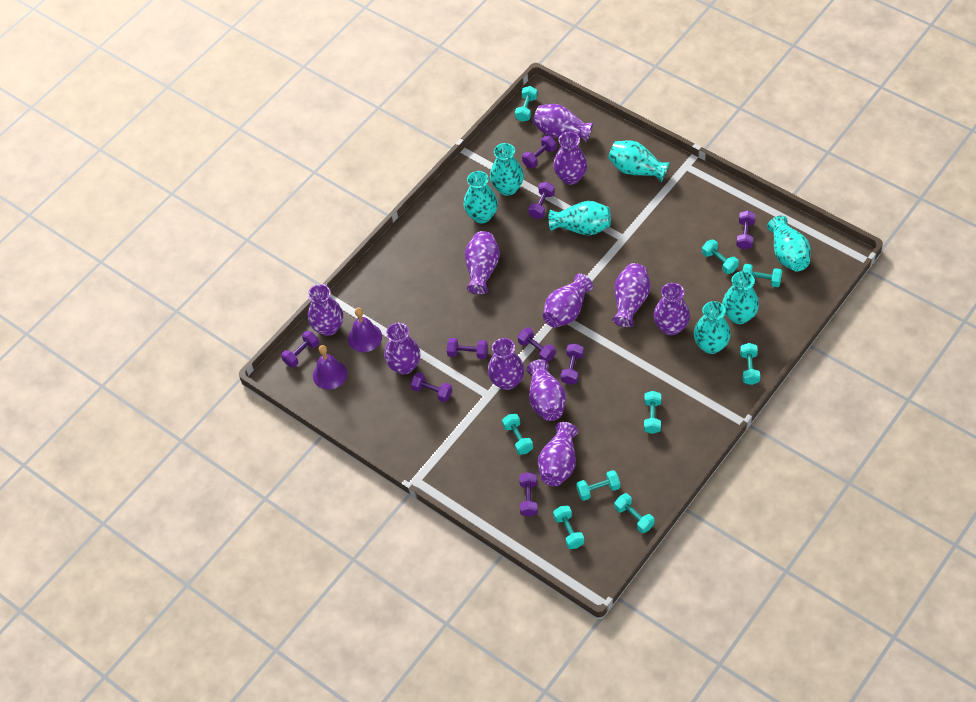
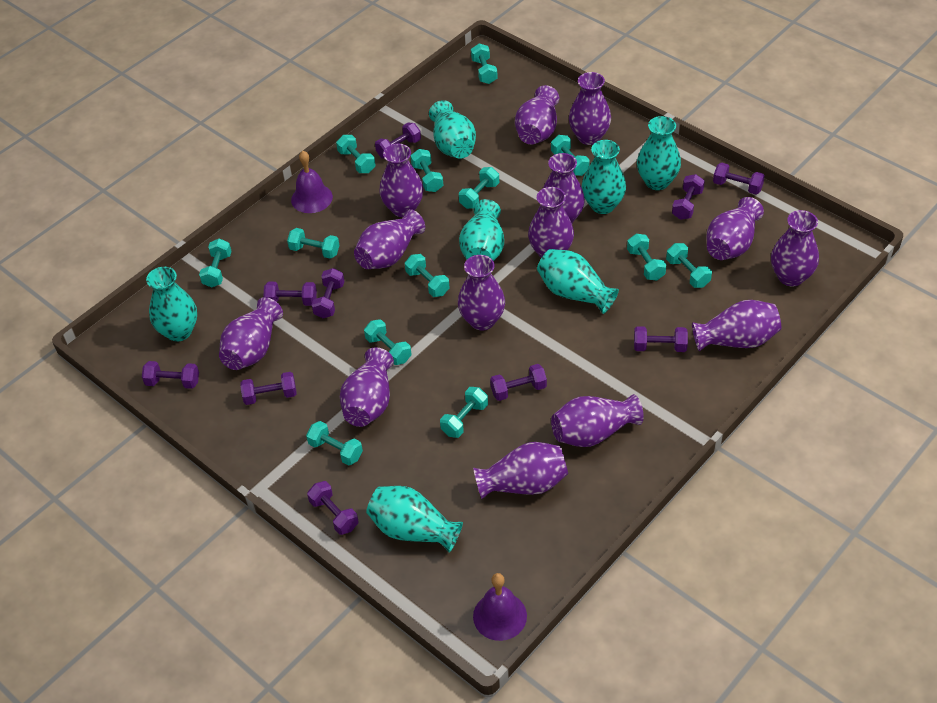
purple dumbbell: [281,331,319,367] [410,372,452,402] [447,338,488,359] [518,327,556,362] [519,472,538,517] [522,136,556,168] [528,182,555,219] [561,343,584,385] [736,210,755,249] = 9 -> [142,361,199,389] [240,372,297,405] [263,282,317,306] [307,481,359,535] [312,268,345,318] [375,123,421,159] [490,364,547,401] [634,326,688,352] [672,174,705,220] [713,163,765,194] = 10
purple vase: [308,284,343,336] [384,323,420,374] [465,231,500,294] [488,338,524,390] [527,359,566,421] [533,104,593,142] [538,422,578,486] [543,273,593,328] [553,132,587,185] [612,263,650,327] [653,283,690,336] = 11 -> [219,297,283,370] [340,347,394,427] [354,209,425,269] [379,144,423,217] [458,255,505,330] [473,442,568,499] [515,85,559,144] [528,187,574,258] [543,153,585,223] [551,394,644,447] [569,72,611,145] [692,300,781,351] [706,197,764,260] [771,210,819,286] = 14
turquoise dumbbell: [502,414,533,455] [515,86,537,122] [553,505,584,549] [576,470,620,501] [615,493,655,533] [644,391,661,434] [702,239,739,274] [740,343,760,385] [743,264,782,287] = 9 -> [199,238,232,288] [287,228,339,259] [306,421,363,466] [336,135,376,173] [364,319,411,365] [405,254,449,297] [411,149,443,192] [440,387,488,438] [459,167,499,209] [471,43,498,84] [551,135,590,176] [627,234,666,280] [666,243,712,288] = 13

